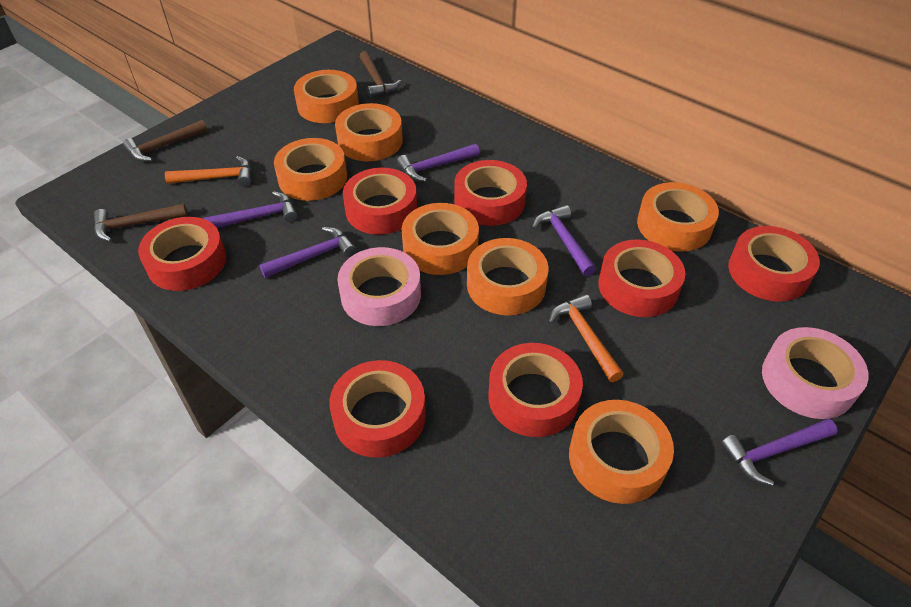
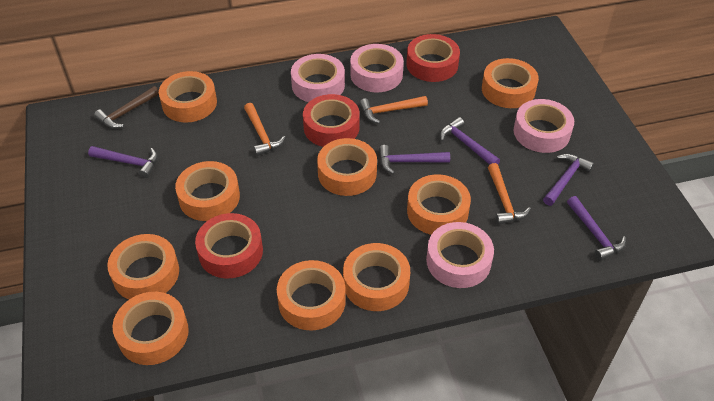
brown hammer: [94,204,188,242] [123,120,208,162] [360,51,401,98] = 3 -> [94,86,159,128] = 1
orange hammer: [165,156,251,186] [549,294,624,382] = 2 -> [244,103,286,156] [359,96,428,124] [488,163,531,225] = 3
orange tape: [274,138,347,201] [294,70,359,123] [335,103,403,161] [402,203,479,275] [467,238,548,315] [569,400,674,504] [637,182,719,251] = 7 -> [107,234,179,299] [113,292,189,365] [159,71,217,123] [175,161,240,221] [277,260,346,330] [317,138,377,196] [343,243,410,311] [407,175,471,235] [482,58,539,108] = 9
pink tape: [337,247,421,326] [762,327,869,419] = 2 -> [291,54,345,102] [350,44,404,92] [426,222,494,288] [514,99,574,153] = 4
red tape: [138,217,226,291] [329,360,426,458] [343,168,417,235] [454,160,527,226] [488,343,583,437] [598,239,685,317] [728,226,820,302] = 7 -> [195,213,263,278] [303,94,360,147] [407,34,460,82] = 3

